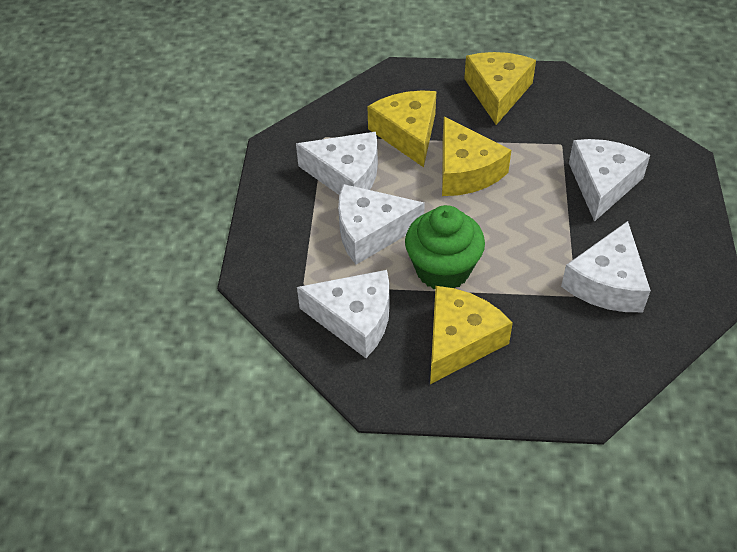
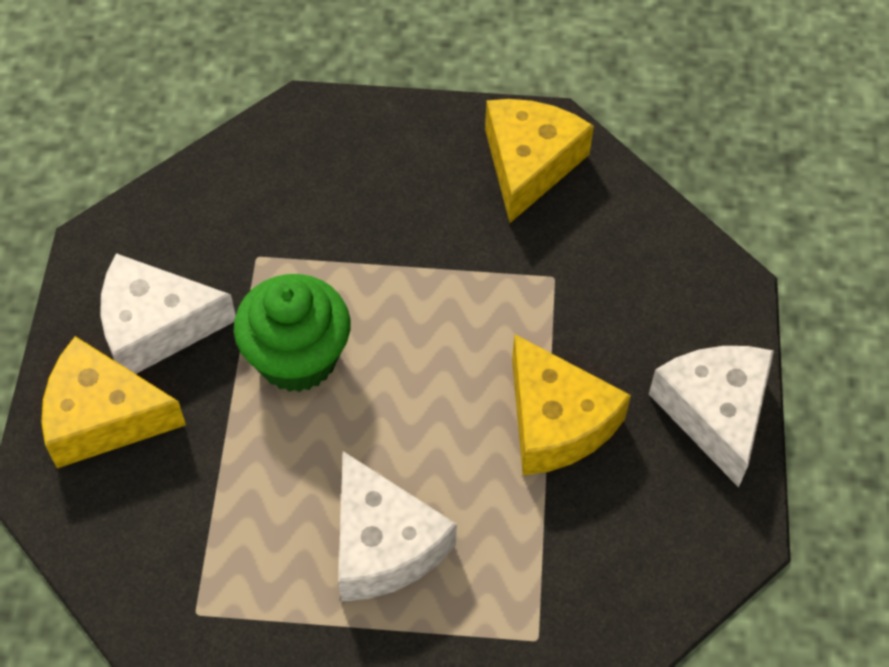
white cheese: [296,132,378,195] [297,270,390,358] [338,184,425,265] [561,221,651,312] [569,139,650,222] = 5 -> [100,253,236,374] [338,451,457,602] [649,346,774,488] = 3
yellow cheese: [367,90,436,167] [430,286,513,384] [442,117,511,196] [464,52,536,125] = 4 -> [41,336,186,468] [485,99,594,223] [512,334,631,475] = 3

